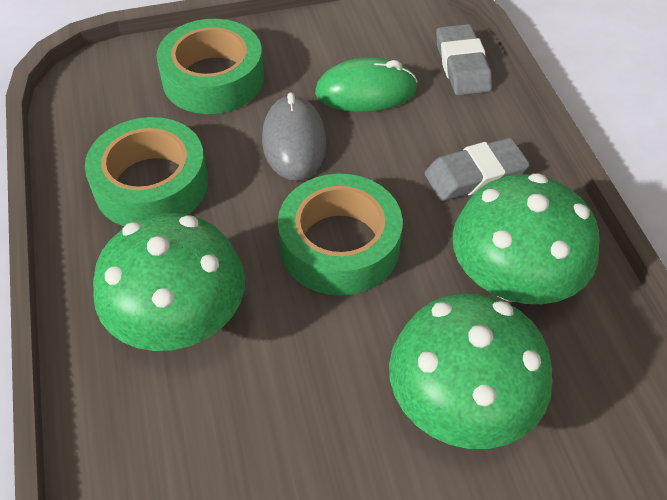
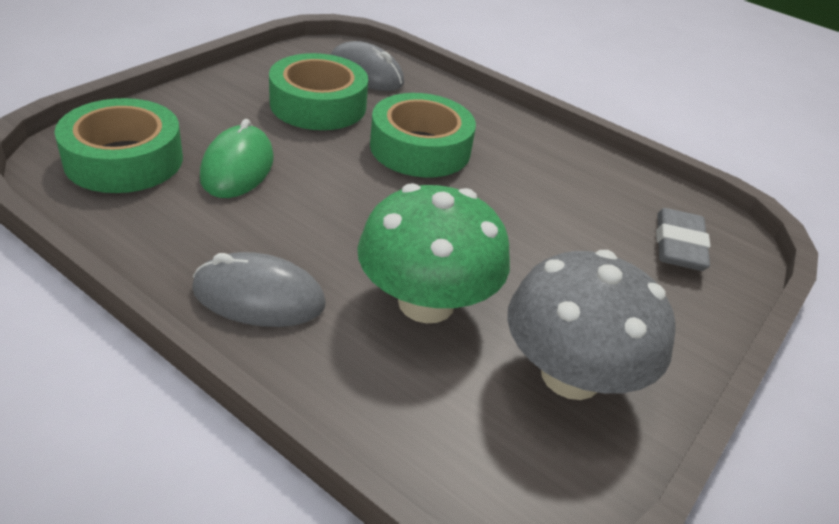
green mushroom: [93,213,245,351] [389,293,552,449] [452,173,600,304] = 3 -> [357,183,510,324] = 1
grey eraser: [425,138,530,201] [436,24,492,96] = 2 -> [656,208,711,271] = 1
grey mouse: [262,92,326,181] = 1 -> [192,252,326,327] [330,41,404,91] = 2
grey mushroom: none = 0 -> [507,250,676,400] = 1

